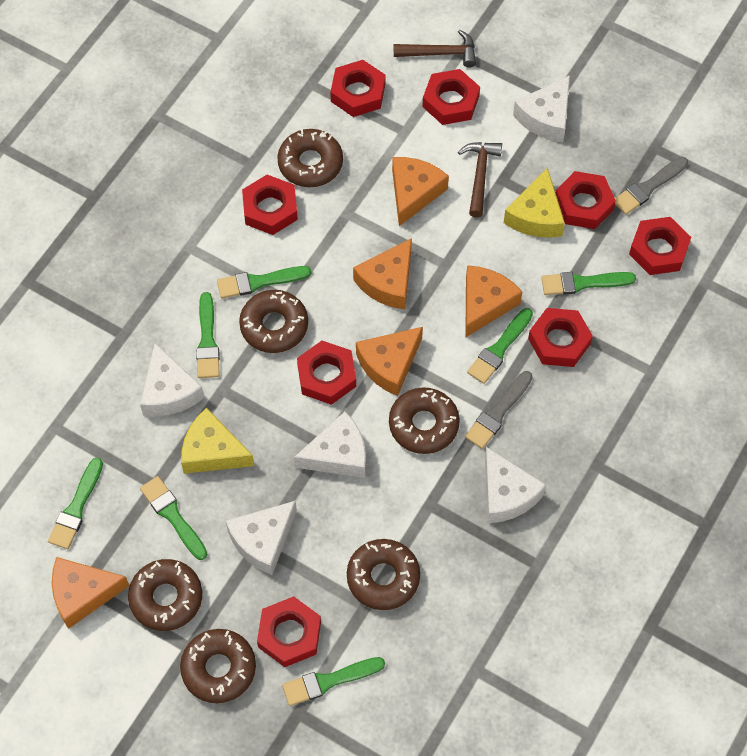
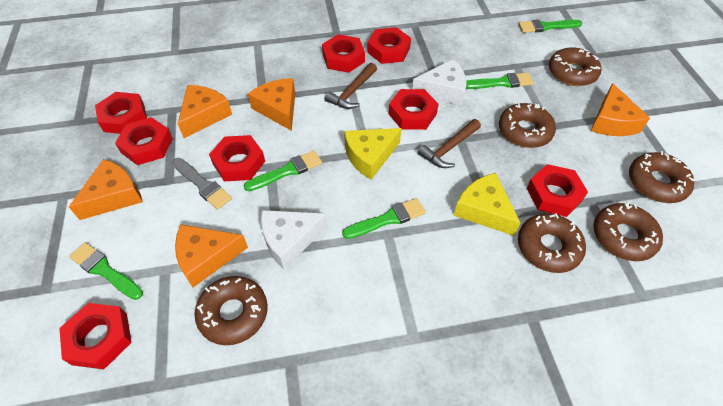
green brush: [48,458,103,549] [140,476,207,560] [196,292,220,378] [217,266,311,299] [282,657,385,706] [467,308,533,384] [541,272,636,295] = 7 -> [69,242,143,300] [244,150,322,191] [342,198,426,239] [466,73,534,89] [518,19,582,33] = 5
grey brush: [465,371,533,449] [615,157,688,215] = 2 -> [172,158,232,210] = 1
white cheese: [140,343,204,417] [226,501,297,575] [294,411,366,478] [485,447,546,523] [513,75,570,143] = 5 -> [261,210,328,270] [412,59,467,105] = 2

